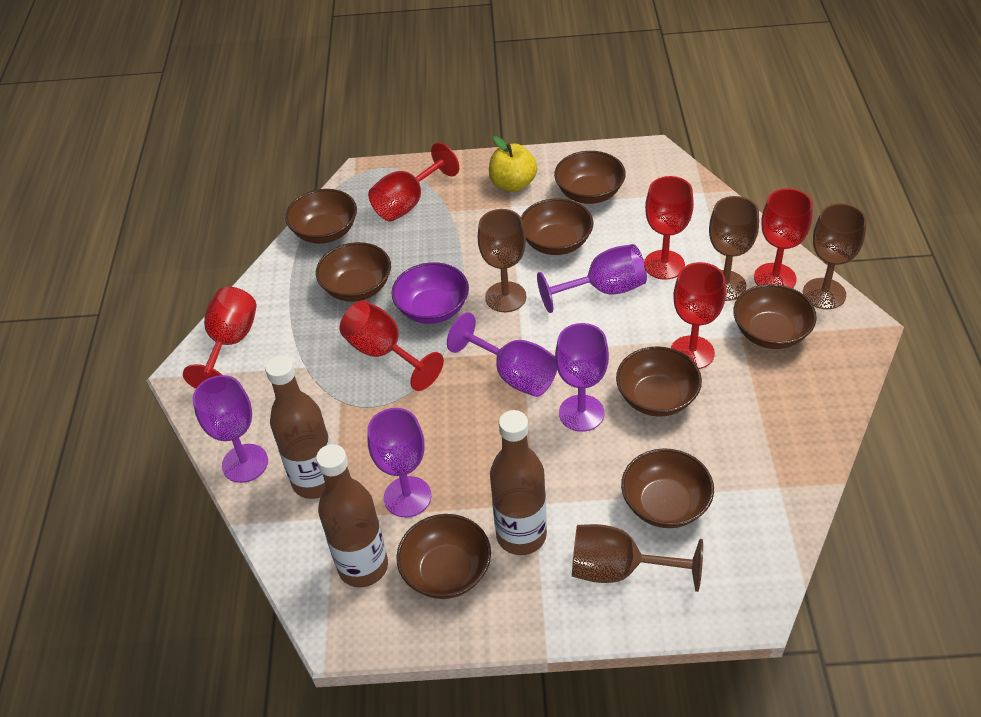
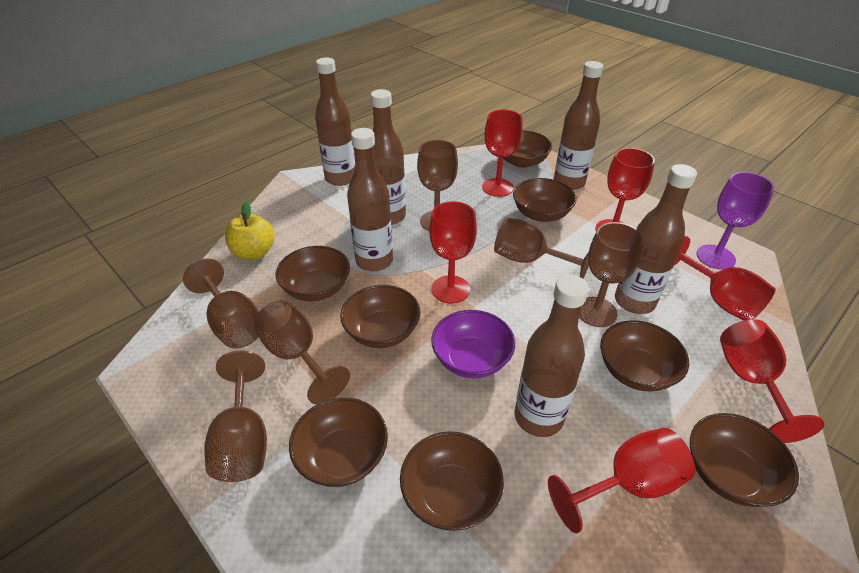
brown bottle: [265,356,331,499] [316,444,388,587] [490,410,547,555] = 3 -> [315,57,355,186] [347,128,393,271] [371,89,406,225] [515,275,589,437] [554,61,603,190] [615,164,697,314] = 6
brown goblet: [478,209,526,312] [572,524,703,592] [709,196,759,301] [803,203,867,309] = 4 -> [183,258,259,348] [204,350,267,482] [254,300,350,404] [417,140,458,231] [494,217,589,279] [579,222,644,327] = 6
purple goblet: [193,375,268,483] [367,408,431,518] [447,312,557,397] [537,244,647,313] [555,323,609,432] = 5 -> [697,172,774,270] = 1

